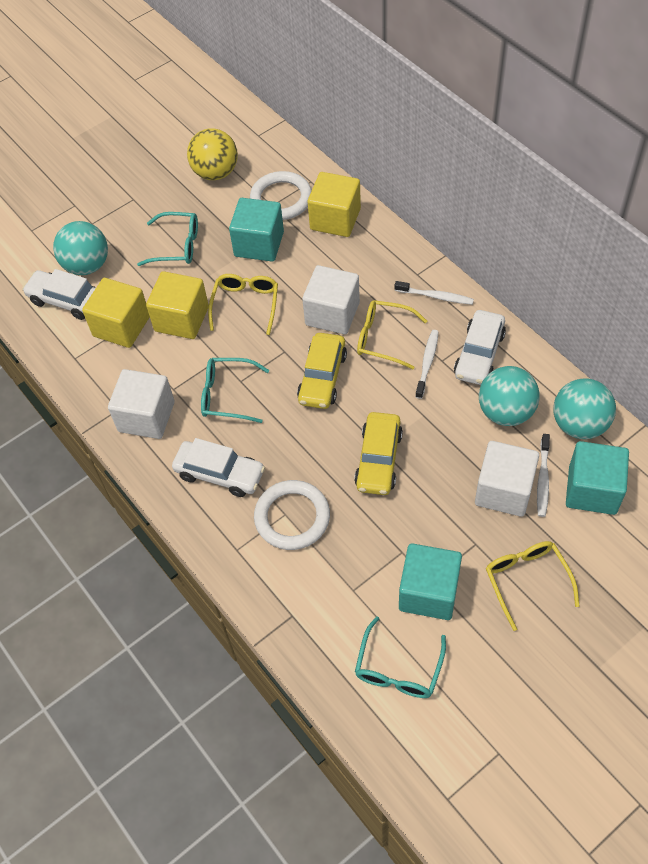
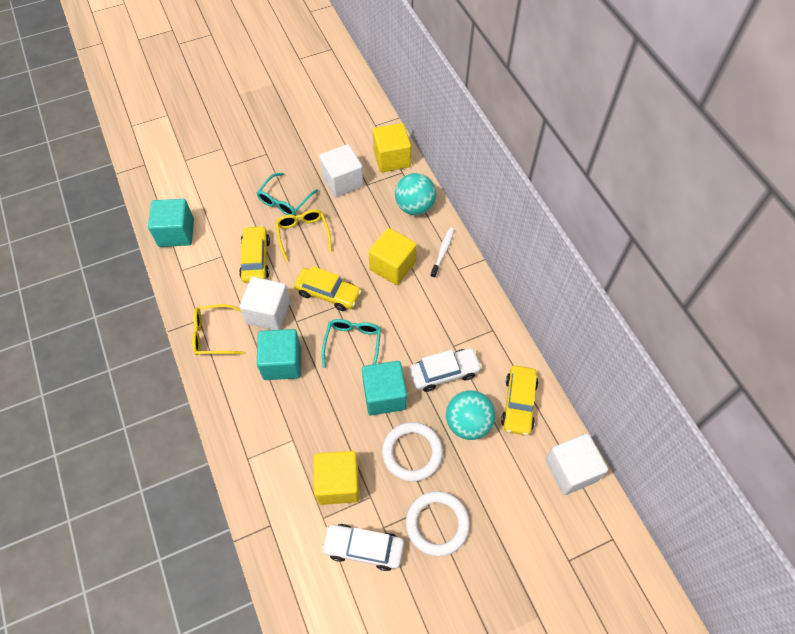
turquoise ball: [53,221,108,275] [479,366,540,426] [553,378,616,439] = 3 -> [395,173,436,215] [446,390,495,440] = 2
turquoise glasses: [137,212,198,266] [201,358,269,423] [355,616,446,698] = 3 -> [257,173,318,216] [322,319,381,368] = 2
white car: [22,269,96,320] [172,438,265,497] [454,310,506,385] = 3 -> [321,524,404,571] [409,348,482,392] = 2
white toothbrush: [395,281,474,305] [415,330,439,399] [537,434,550,517] = 3 -> [430,228,454,278] = 1
yellow ball: [187,128,238,180] = 1 -> none = 0
yellow car: [297,333,347,409] [354,412,403,495] = 2 -> [239,226,270,283] [294,266,362,311] [501,366,538,436] = 3
yellow glasses: [208,274,278,335] [357,300,427,369] [486,541,580,631] = 3 -> [192,304,244,355] [275,209,332,262] = 2

